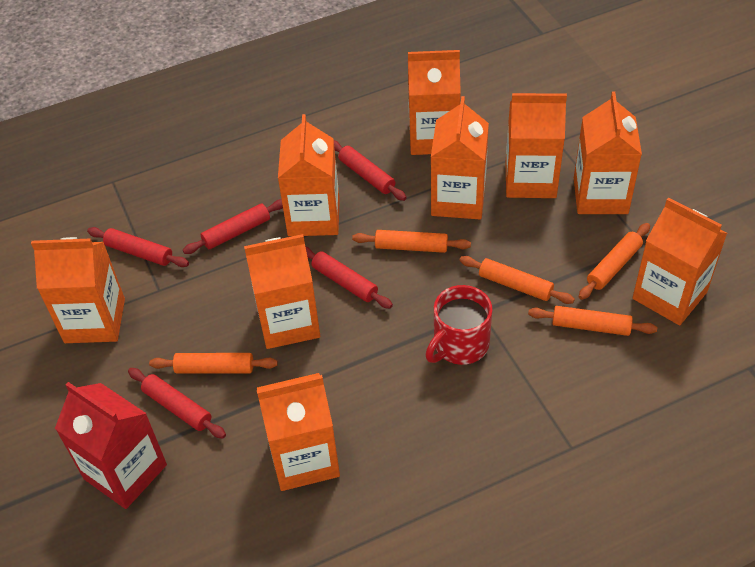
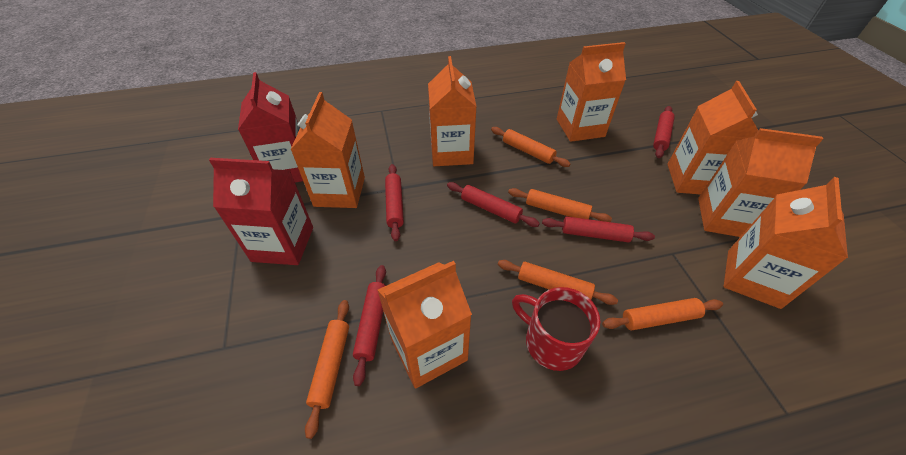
orange carton: [31,237,125,343] [244,234,320,349] [257,373,340,491] [278,114,340,236] [408,50,461,155] [431,96,489,219] [505,93,567,198] [574,92,642,214] [632,197,727,325] = 9 -> [290,92,365,208] [377,261,472,389] [428,56,477,166] [557,42,626,142] [667,81,758,195] [698,128,823,237] [724,177,848,309] = 7
red carton: [55,382,167,509] = 1 -> [209,158,313,265] [238,72,303,183] = 2

